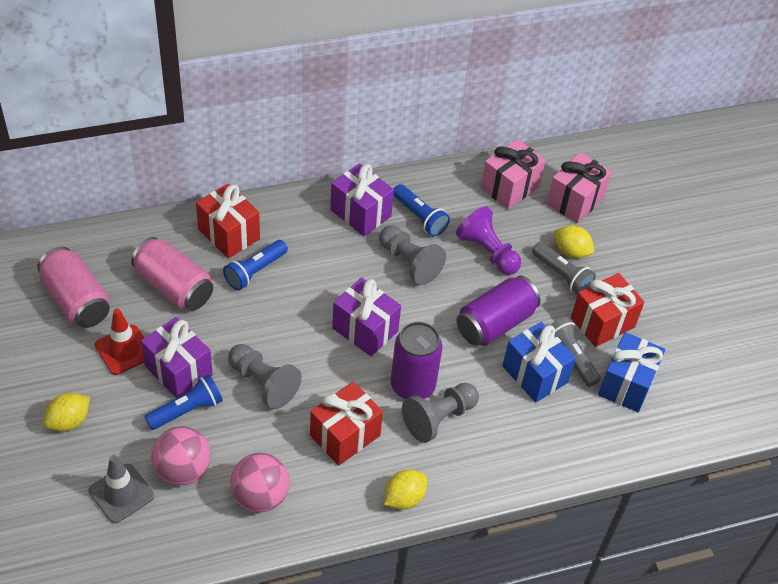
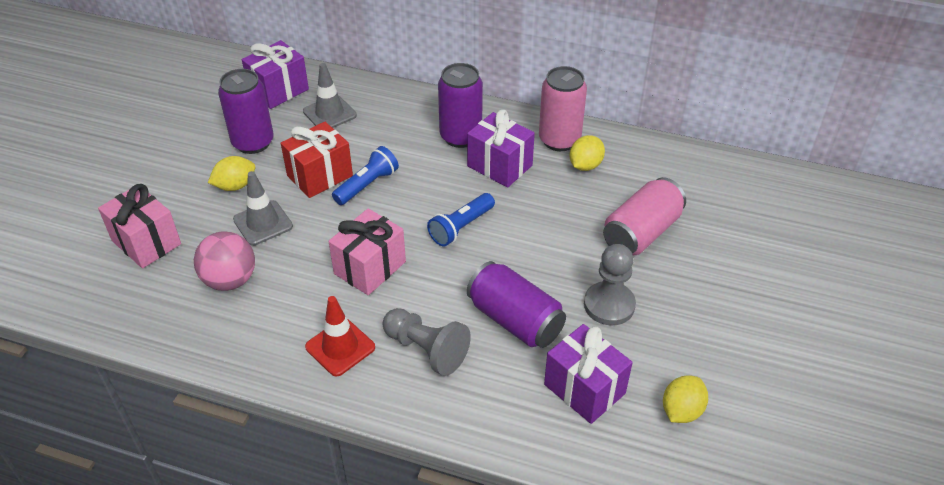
blue flashlight: [144,374,223,430] [223,240,288,291] [393,184,450,236] = 3 -> [332,146,399,205] [427,193,495,247] = 2
blue gift: [503,322,576,403] [598,332,666,412] = 2 -> none = 0
grey flashlight: [532,242,596,295] [551,317,601,387] = 2 -> none = 0
grey pawn: [228,344,302,409] [379,225,446,285] [402,383,479,443] = 3 -> [383,308,471,376] [584,244,636,325] = 2
grey traffic cone: [89,455,154,523] = 1 -> [233,171,293,245] [303,63,357,128] = 2
pink ball: [152,426,211,485] [230,453,289,512] = 2 -> [194,231,255,291] = 1
purple can: [391,322,442,399] [457,276,541,346] = 2 -> [218,69,274,154] [438,63,483,148] [467,261,566,348] = 3
purple pawn: [456,206,521,275] = 1 -> none = 0
red gift: [196,183,260,259] [310,381,383,466] [571,273,645,347] = 3 -> [281,122,353,198] = 1

